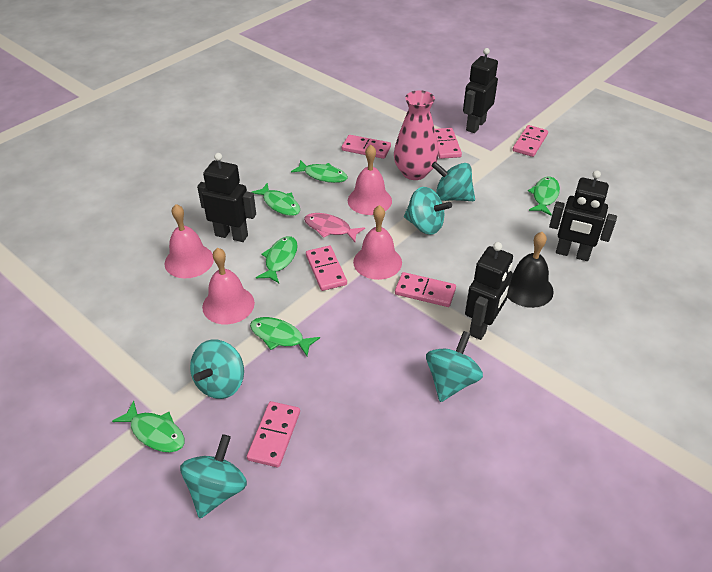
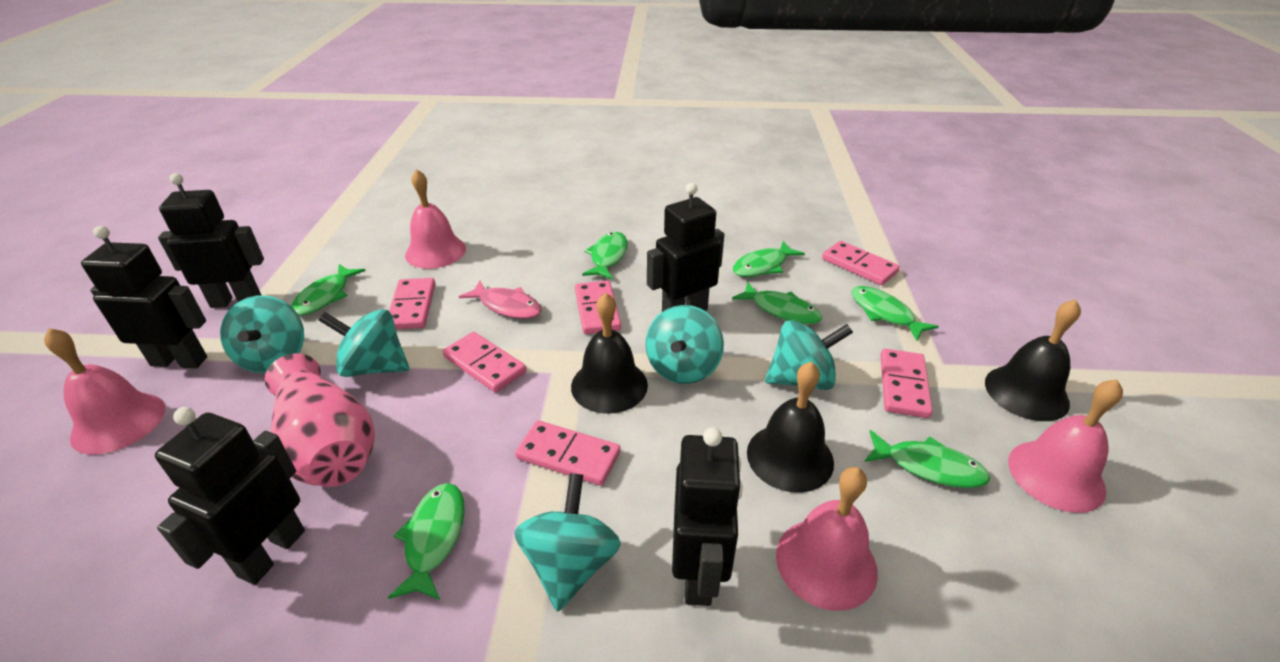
black bell: [507,232,554,308] = 1 -> [571,292,648,414] [747,361,834,493] [985,299,1081,421] = 3
black robot: [197,153,256,242] [463,48,498,133] [465,242,513,340] [549,170,617,261] = 4 -> [81,226,207,368] [155,407,305,585] [158,173,264,308] [647,183,724,312] [672,427,743,606] = 5
green fish: [112,400,185,452] [250,317,320,356] [252,183,300,216] [256,236,298,283] [291,160,348,183] [528,177,560,215] = 6 -> [291,264,365,316] [388,483,465,600] [582,232,628,280] [732,282,822,324] [733,241,805,277] [851,286,939,341] [864,430,991,488] = 7

